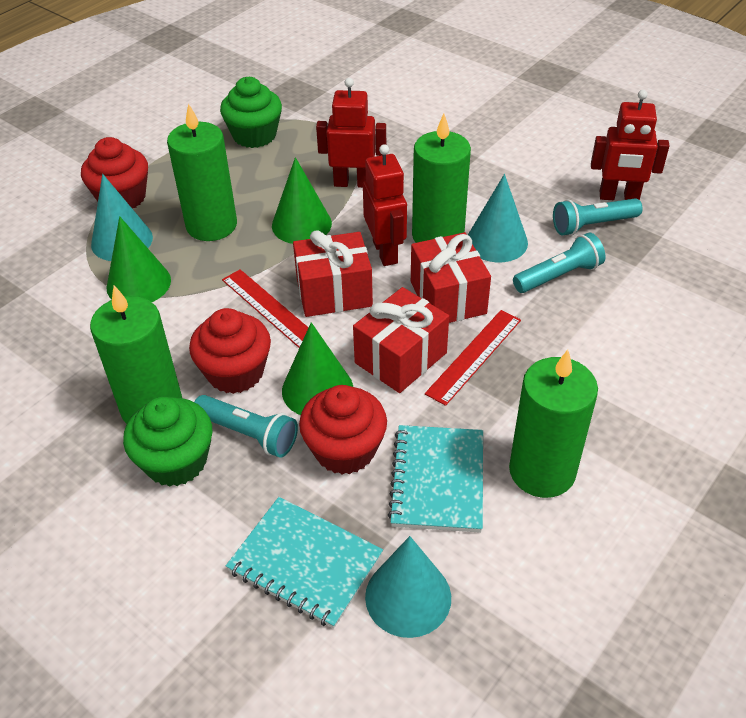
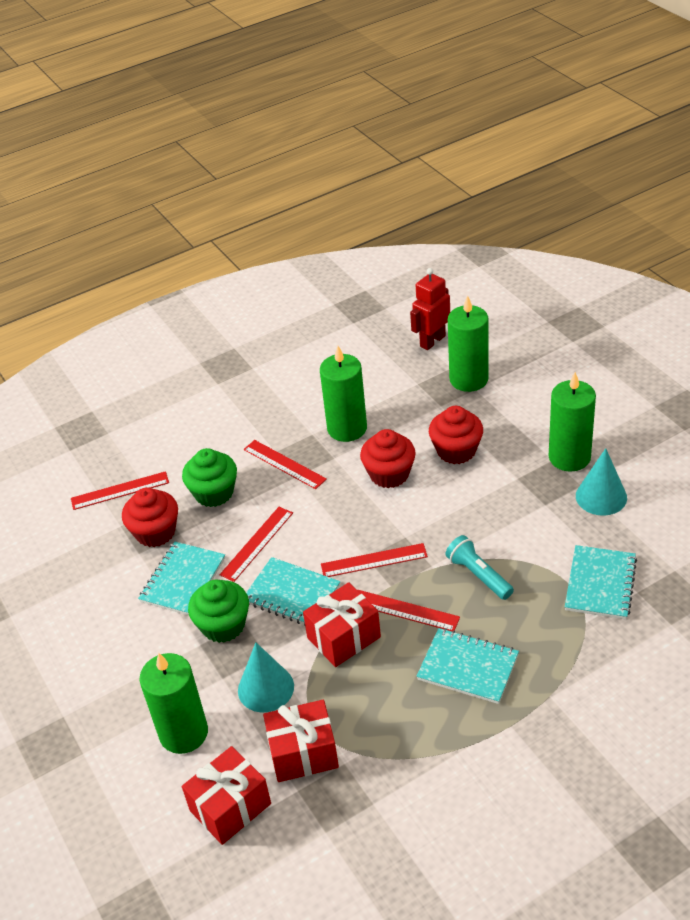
green cone: [106,216,171,302] [272,157,332,244] [282,322,353,415] = 3 -> none = 0
red robot: [316,78,386,188] [363,144,407,266] [591,90,669,200] = 3 -> [410,268,450,350] = 1
red ruler: [222,269,309,348] [425,310,521,406] = 2 -> [71,471,169,510] [220,507,293,582] [244,440,327,489] [321,543,428,577] [358,590,460,631] = 5
turquoise cone: [91,174,153,261] [365,536,451,638] [468,174,528,263] = 3 -> [238,642,294,712] [576,448,627,516] = 2
turquoise flashlight: [194,395,298,458] [513,233,605,293] [553,199,643,236] = 3 -> [445,535,514,600] = 1
turquoise notebook: [226,497,383,628] [388,425,483,533] = 2 -> [138,541,225,615] [246,557,340,625] [417,628,519,704] [565,545,637,619] = 4

